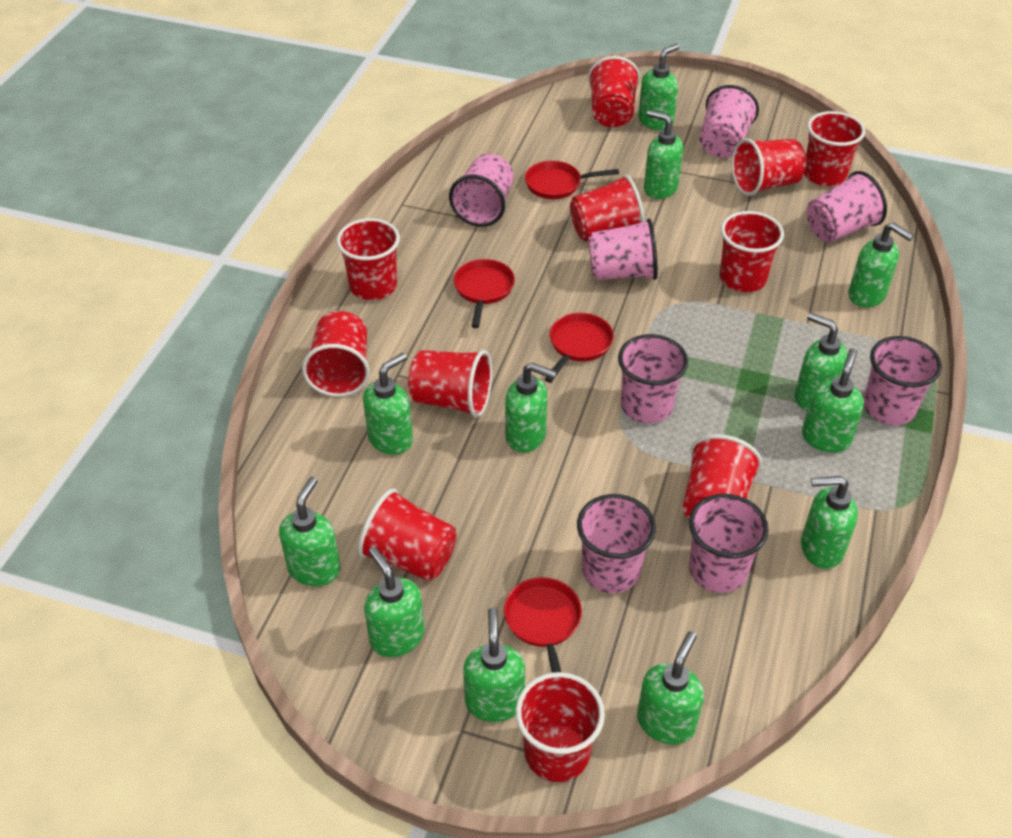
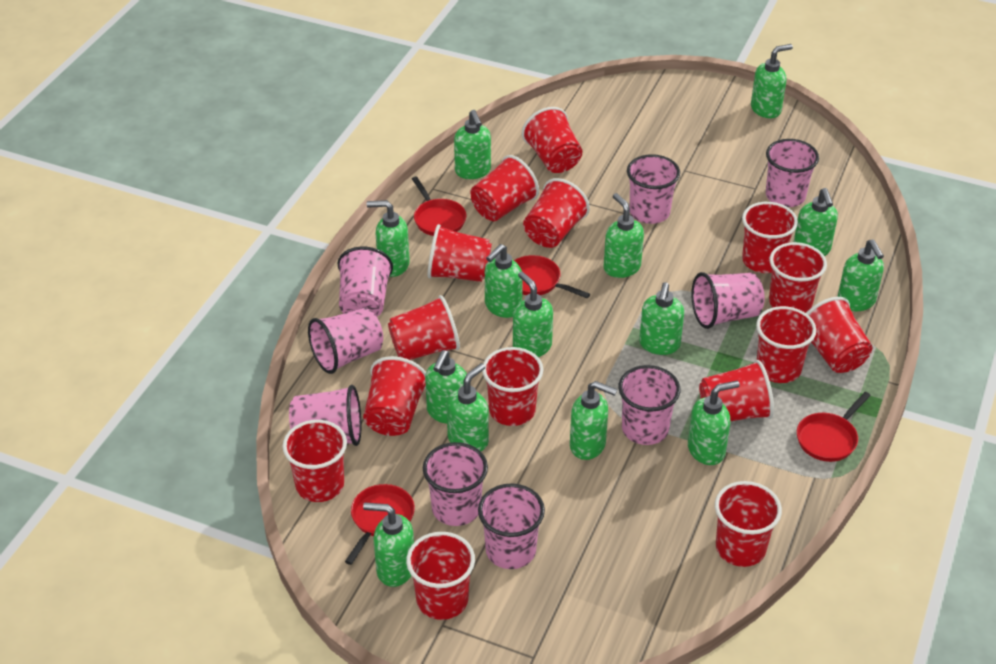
green soap dispenser: [279,477,341,586] [363,352,413,455] [364,547,424,657] [463,607,525,722] [505,363,557,453] [637,631,704,745] [638,44,679,130] [644,110,683,199] [795,312,848,410] [801,476,858,569] [802,348,864,453] [849,222,914,308] = 12 -> [363,502,414,587] [367,200,410,277] [425,350,467,424] [447,363,489,451] [454,110,491,179] [485,244,523,318] [513,271,553,357] [570,381,617,460] [604,193,644,278] [639,282,684,355] [688,381,740,465] [751,44,793,118] [794,188,838,256] [837,239,884,311] = 14
pink cup: [449,154,514,227] [577,494,656,593] [588,218,658,280] [618,334,688,423] [689,494,769,593] [699,85,759,157] [807,171,887,242] [864,336,942,425] = 8 -> [289,385,361,446] [308,308,383,374] [337,246,393,317] [423,442,488,526] [478,483,545,569] [618,365,680,445] [627,154,680,224] [691,272,765,329] [766,139,819,207] = 9
red cup: [302,311,370,397] [336,218,400,300] [358,489,457,581] [408,350,492,418] [515,672,605,782] [570,175,644,242] [588,56,640,127] [682,434,762,519] [720,211,784,292] [732,138,807,196] [804,111,865,186] = 11 -> [283,420,347,502] [363,356,426,436] [388,295,460,360] [406,532,475,620] [428,224,492,282] [470,155,539,221] [482,347,543,426] [522,107,582,173] [523,178,590,248] [699,360,774,421] [715,481,782,567] [742,202,798,273] [756,306,816,383] [769,242,827,313] [806,297,872,373] = 15

